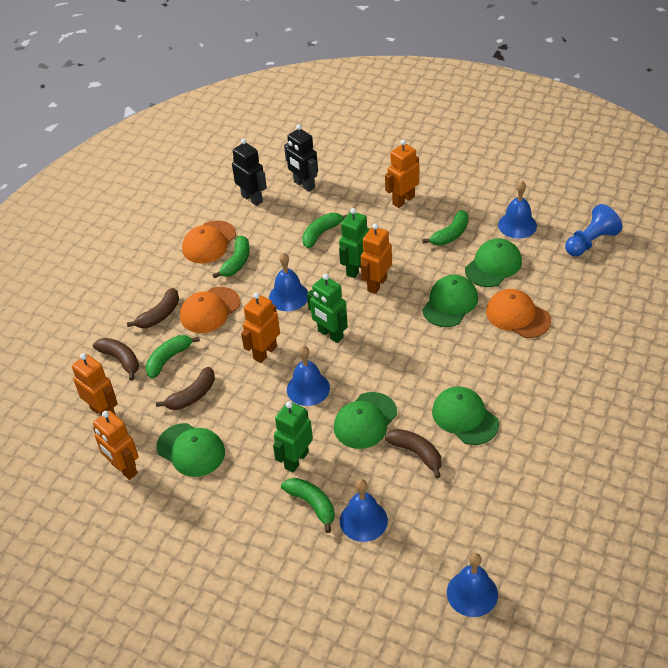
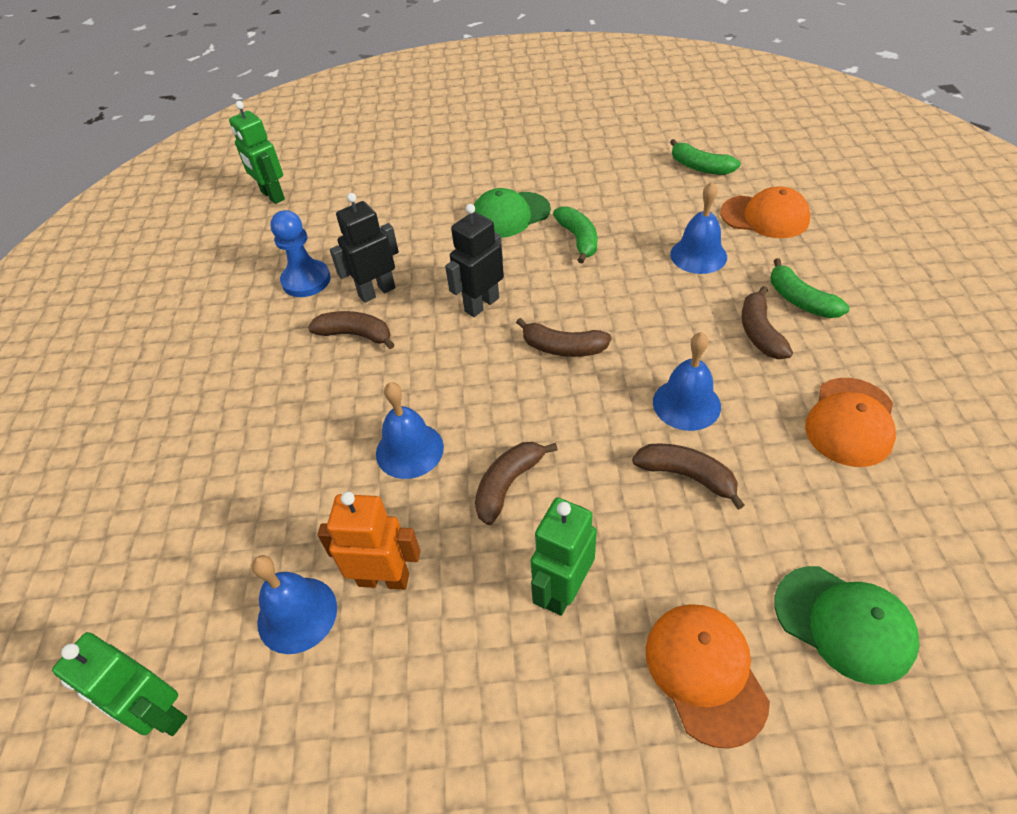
blue bell: [269,253,308,311] [287,346,330,406] [340,479,388,542] [447,553,498,617] [498,181,537,239] = 5 -> [252,555,337,654] [376,382,444,479] [653,332,721,431] [670,182,727,274] = 4
brown banana: [93,338,139,381] [127,288,179,328] [156,367,215,410] [385,429,441,479] = 4 -> [308,311,395,349] [475,442,558,525] [516,318,612,357] [632,443,745,510] [742,286,793,359] = 5
green banana: [145,335,200,379] [212,236,250,279] [281,478,335,533] [302,213,347,248] [422,210,469,246] = 5 -> [553,206,597,263] [670,139,741,175] [771,258,850,318] = 3
green cap: [157,423,225,477] [334,392,397,449] [422,275,478,327] [432,387,499,445] [465,239,522,287] = 5 -> [474,188,551,238] [774,566,920,685] = 2
orange robot: [72,353,118,415] [93,410,138,480] [241,292,280,363] [361,223,392,294] [385,139,419,208] = 5 -> [318,492,420,590] = 1

